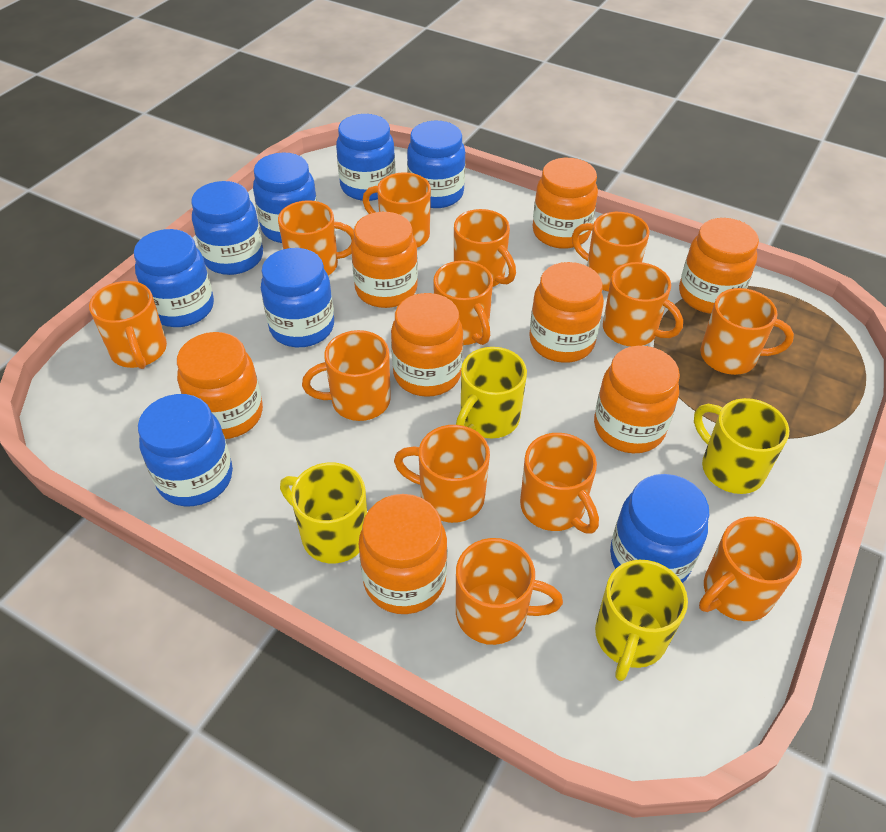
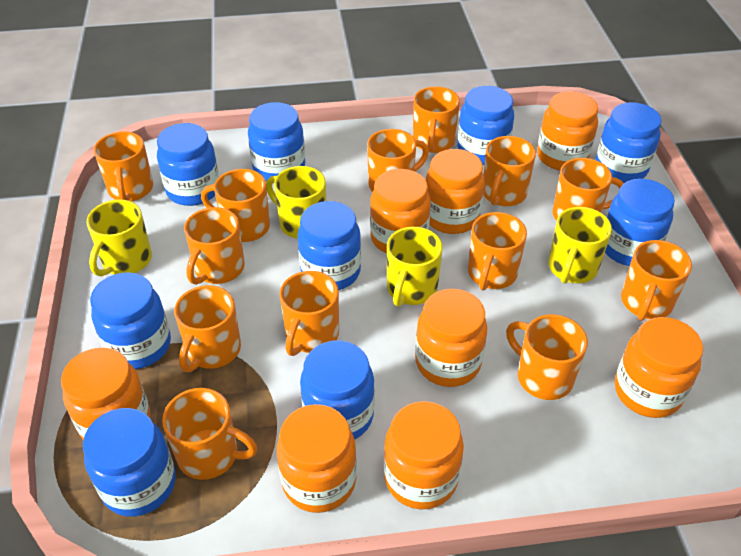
blue jar: [134,229,214,327] [138,394,233,506] [191,181,263,275] [253,152,317,243] [261,248,334,347] [336,114,396,201] [407,121,465,208] [610,474,709,583] = 8 -> [83,408,176,517] [90,272,171,369] [157,123,219,206] [248,102,305,181] [297,201,361,290] [300,341,375,439] [457,86,514,165] [596,102,662,183] [605,179,675,266] = 9

